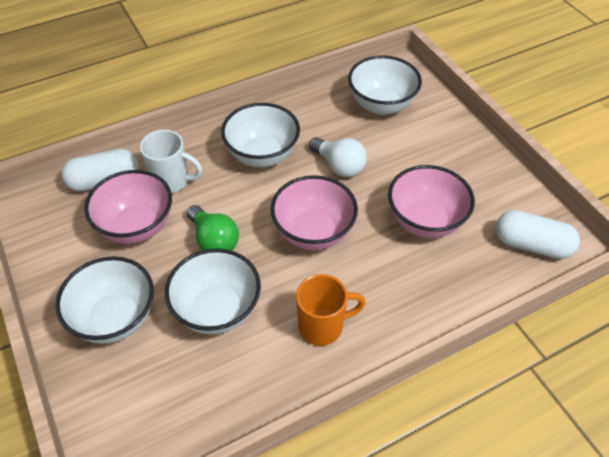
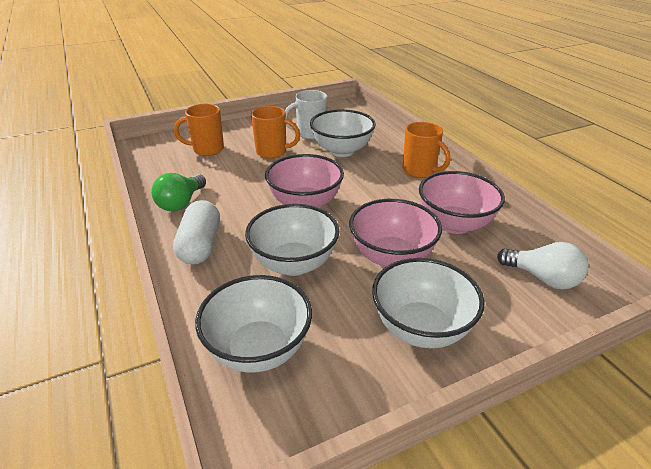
orange mug: [296,274,365,346] = 1 -> [174,104,224,156] [251,106,300,159] [403,122,450,178] = 3
white capsule: [61,149,139,192] [495,210,580,259] = 2 -> [173,200,220,264] = 1

